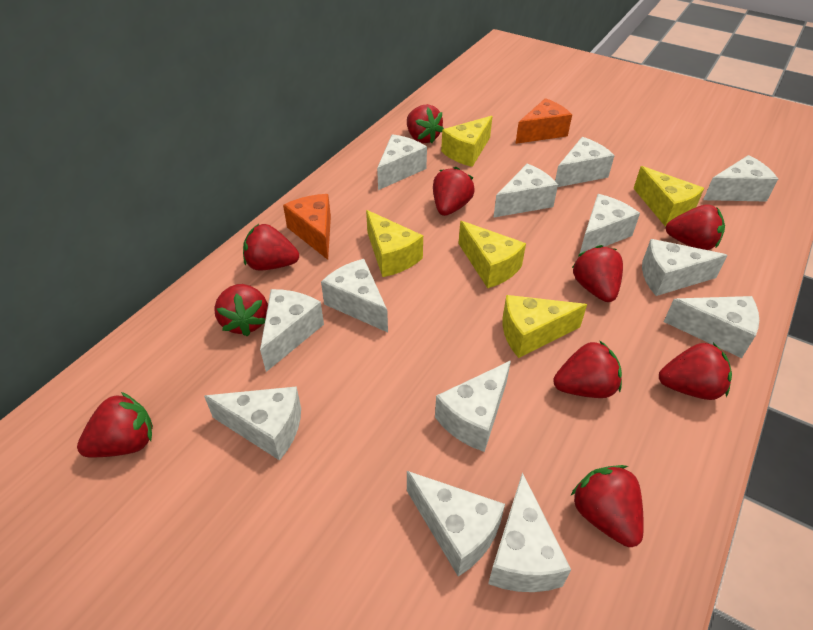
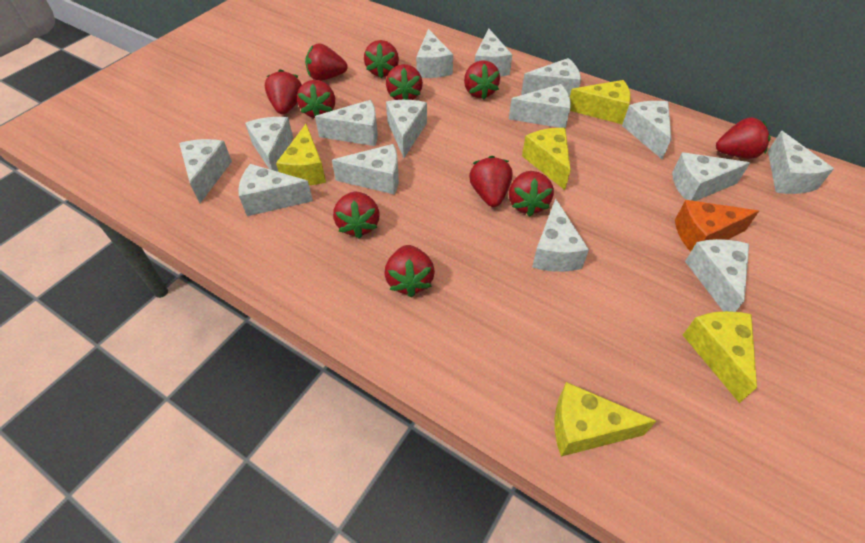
orange cheese: [283,194,331,260] [515,98,572,144] = 2 -> [675,200,759,252] = 1
red strawberry: [77,392,153,457] [214,284,268,337] [243,224,299,270] [407,104,444,143] [433,167,475,216] [553,340,622,398] [571,465,644,547] [572,245,623,302] [659,343,732,400] [666,204,725,250] = 10 -> [265,69,302,114] [297,80,335,118] [305,43,348,81] [333,192,380,239] [364,40,399,78] [385,245,435,297] [386,64,423,100] [464,60,500,100] [469,156,512,207] [509,171,554,217] [716,117,771,159] = 11
white cheese: [204,386,301,461] [260,289,324,372] [321,259,388,332] [377,134,427,190] [407,471,505,577] [435,361,511,452] [488,473,571,592] [493,164,558,218] [555,137,615,187] [580,194,640,253] [642,239,727,296] [664,296,759,358] [703,155,778,202] = 13 -> [179,139,232,203] [238,164,313,216] [245,117,293,172] [315,100,378,146] [332,144,399,195] [386,100,427,158] [416,29,453,78] [475,28,512,76] [509,84,571,129] [521,58,581,97] [532,198,589,272] [622,101,671,159] [672,152,750,201] [685,239,749,312] [768,131,834,194] = 15

